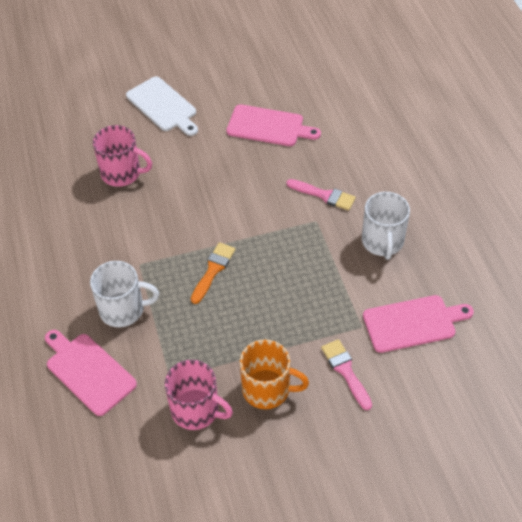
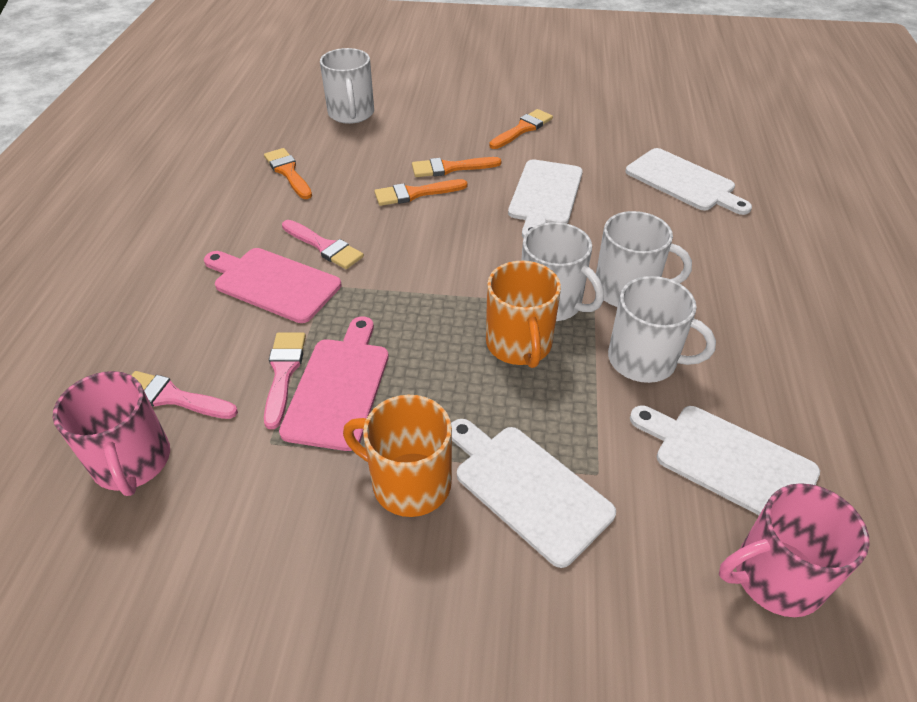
orange brush: [191,242,235,304] = 1 -> [264,148,312,199] [374,179,468,206] [412,157,502,177] [489,109,553,149] = 4
orange mug: [240,339,309,409] = 1 -> [343,395,452,517] [486,261,561,368] = 2
pink brush: [286,179,356,211] [321,339,372,410] = 2 -> [131,371,238,419] [264,333,306,429] [282,220,364,269] = 3
pink cutting board: [45,330,137,416] [226,104,321,146] [363,295,474,353] = 3 -> [204,248,341,323] [279,317,389,451] = 2
white cutting board: [126,76,198,136] = 1 -> [451,419,616,568] [508,159,583,238] [626,148,752,215] [630,406,820,515] = 4
white mug: [90,261,159,327] [362,192,410,260] = 2 -> [320,48,374,124] [521,222,604,321] [596,211,692,307] [608,276,716,383] = 4

